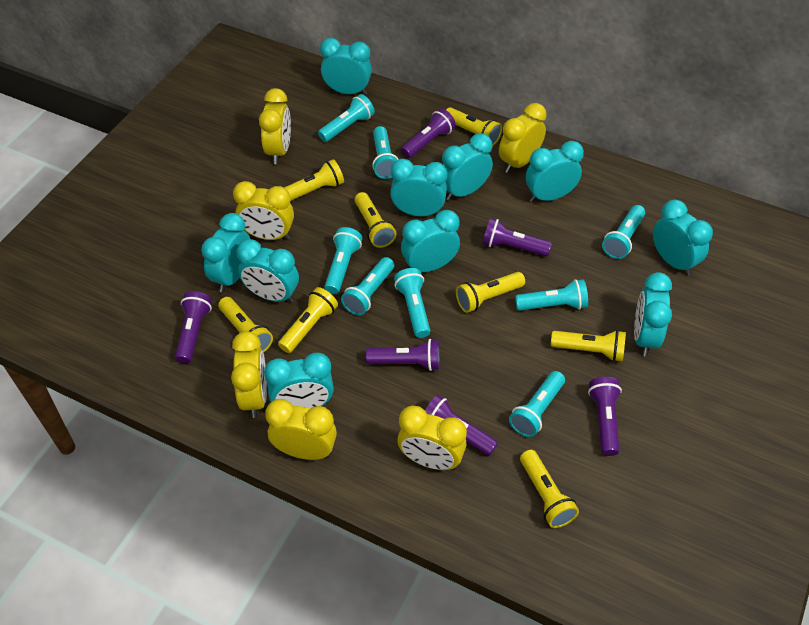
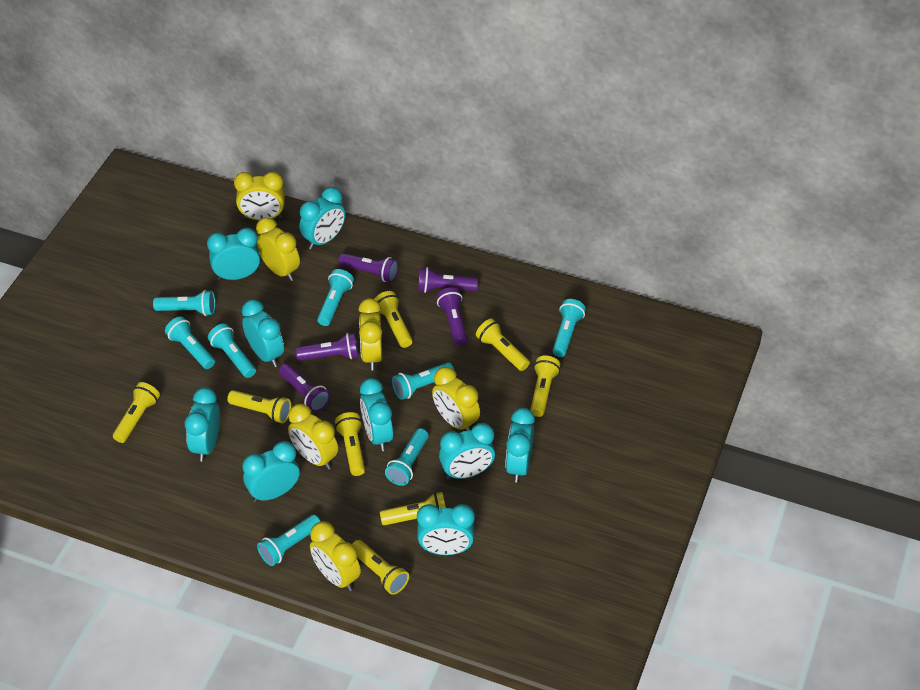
purple flashlight: [175,291,212,364] [366,339,440,371] [401,108,456,158] [425,395,498,456] [482,218,552,256] [588,377,622,456] = 6 -> [279,363,330,412] [296,333,358,361] [338,253,398,282] [418,267,478,293] [436,287,468,346] = 5
turquoise clock: [201,213,250,293] [237,239,299,303] [264,353,334,409] [320,38,372,95] [390,159,447,216] [401,210,460,272] [442,133,493,201] [526,141,584,202] [634,272,672,356] [653,200,713,276] = 10 -> [185,387,220,462] [207,228,260,280] [242,299,284,367] [242,441,300,503] [299,187,345,250] [360,378,393,451] [417,504,475,555] [439,423,495,480] [505,408,535,483] = 9

